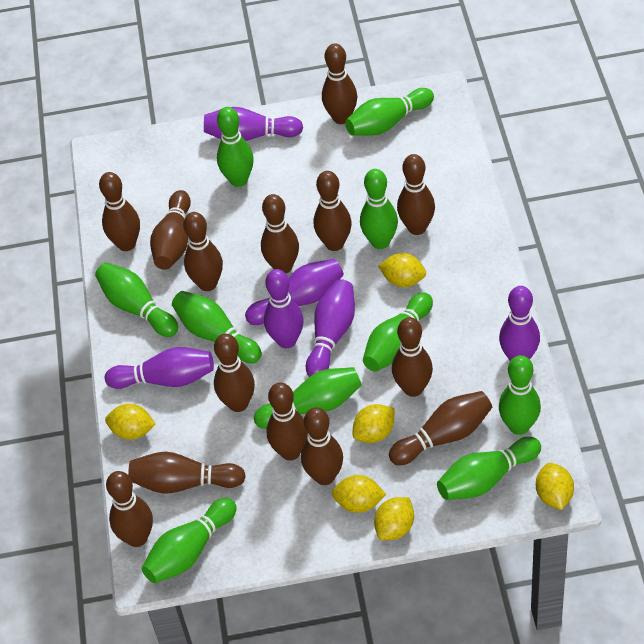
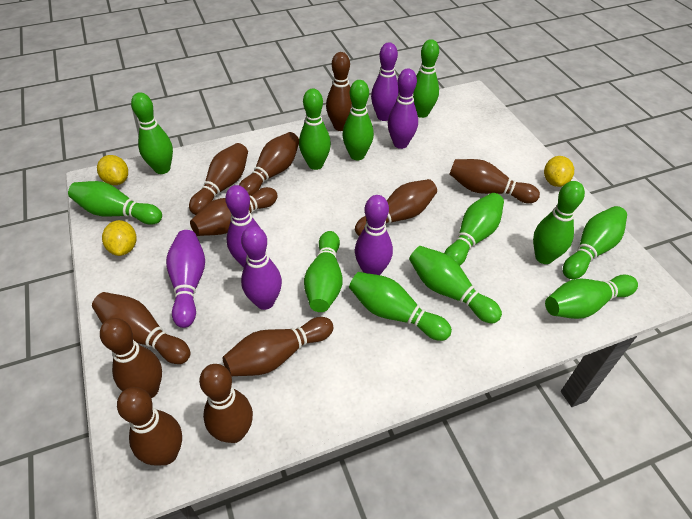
brown bowling pin: [99,172,140,251] [106,471,153,547] [128,452,246,494] [150,190,191,270] [183,212,223,291] [214,334,255,412] [261,194,299,273] [267,382,308,461] [301,407,343,485] [314,171,352,251] [322,44,357,124] [389,391,492,465] [392,317,433,397] [397,154,435,235] = 14 -> [92,292,190,364] [100,318,162,398] [117,387,182,466] [189,143,248,215] [190,187,278,236] [199,364,253,443] [223,317,334,376] [239,132,299,196] [326,52,352,131] [355,179,437,236] [449,159,540,203] = 11
green bowling pin: [95,262,178,337] [142,498,237,583] [172,291,262,364] [217,107,254,187] [254,367,362,429] [345,88,434,136] [360,169,398,249] [363,292,433,372] [437,437,541,500] [499,355,541,435] = 10 -> [68,181,162,225] [131,92,173,174] [299,88,331,170] [304,231,342,312] [342,80,374,160] [349,272,452,341] [409,246,502,324] [413,39,439,118] [444,193,504,266] [533,181,585,264] [545,275,638,319] [563,206,627,279] = 12
yellow lemon: [105,404,156,440] [332,475,386,513] [353,404,395,443] [374,497,414,540] [378,253,426,287] [536,463,574,510] = 6 -> [97,155,128,185] [102,220,136,256] [544,156,574,187] = 3

